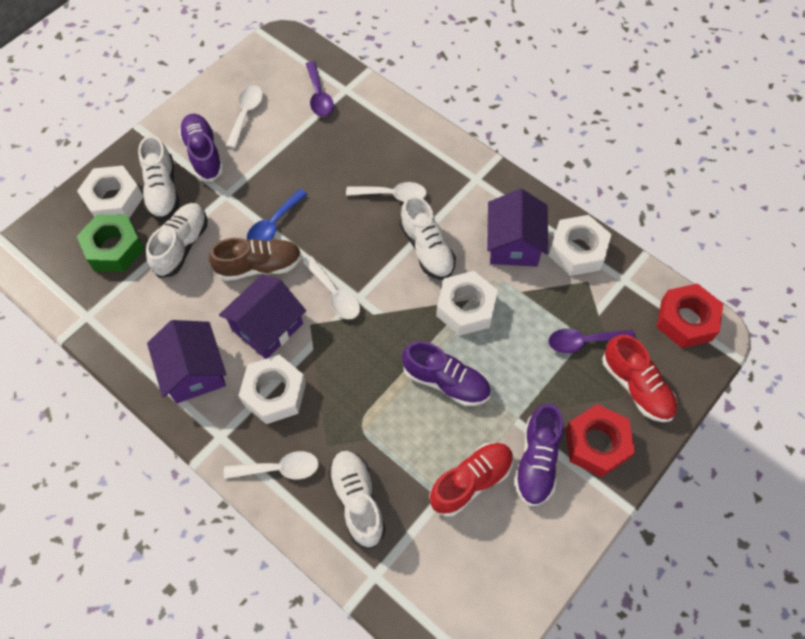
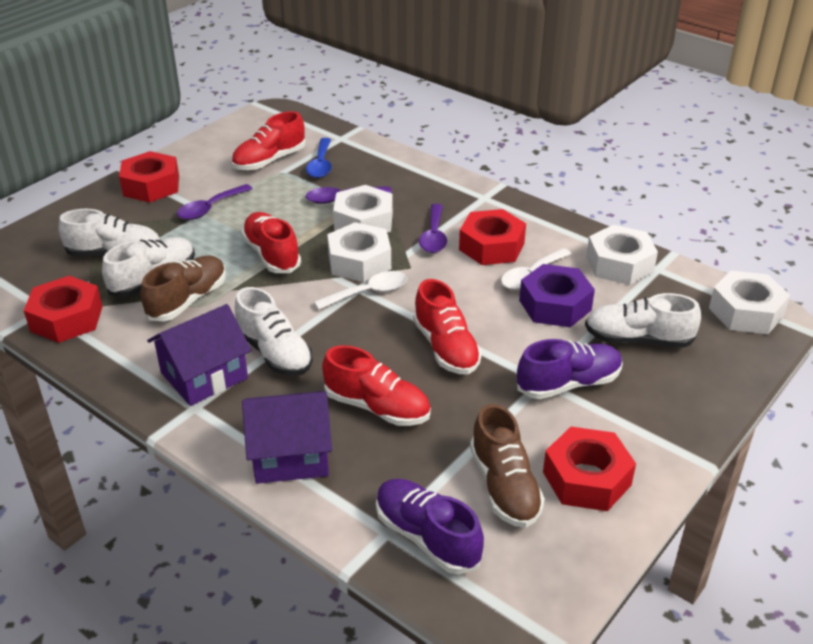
brown shoe: [209,238,302,281] = 1 -> [141,255,226,321] [470,404,545,528] = 2
green nut: [77,214,144,272] = 1 -> none = 0
purple house: [147,320,226,403] [219,275,306,359] [487,189,548,267] = 3 -> [147,304,252,406] [242,391,332,484] = 2
purple nut: none = 0 -> [519,264,595,327] = 1
purple shoe: [179,114,224,181] [402,341,491,406] [514,403,563,506] = 3 -> [376,479,484,574] [517,339,623,399] = 2
purple spoon: [306,61,334,117] [549,329,635,353] = 2 -> [177,184,253,220] [306,187,392,204] [419,204,447,253] = 3
red nut: [565,404,635,477] [657,283,723,348] = 2 -> [24,276,103,343] [119,151,179,203] [459,209,526,265] [543,427,636,511] = 4
red shoe: [429,443,514,517] [602,334,677,422] = 2 -> [231,111,306,170] [241,212,301,273] [322,345,431,426] [413,279,482,375] = 4
white spoon: [224,451,319,480] [226,86,263,148] [303,256,360,319] [346,182,427,202] = 4 -> [314,271,407,310] [501,248,572,290] = 2

